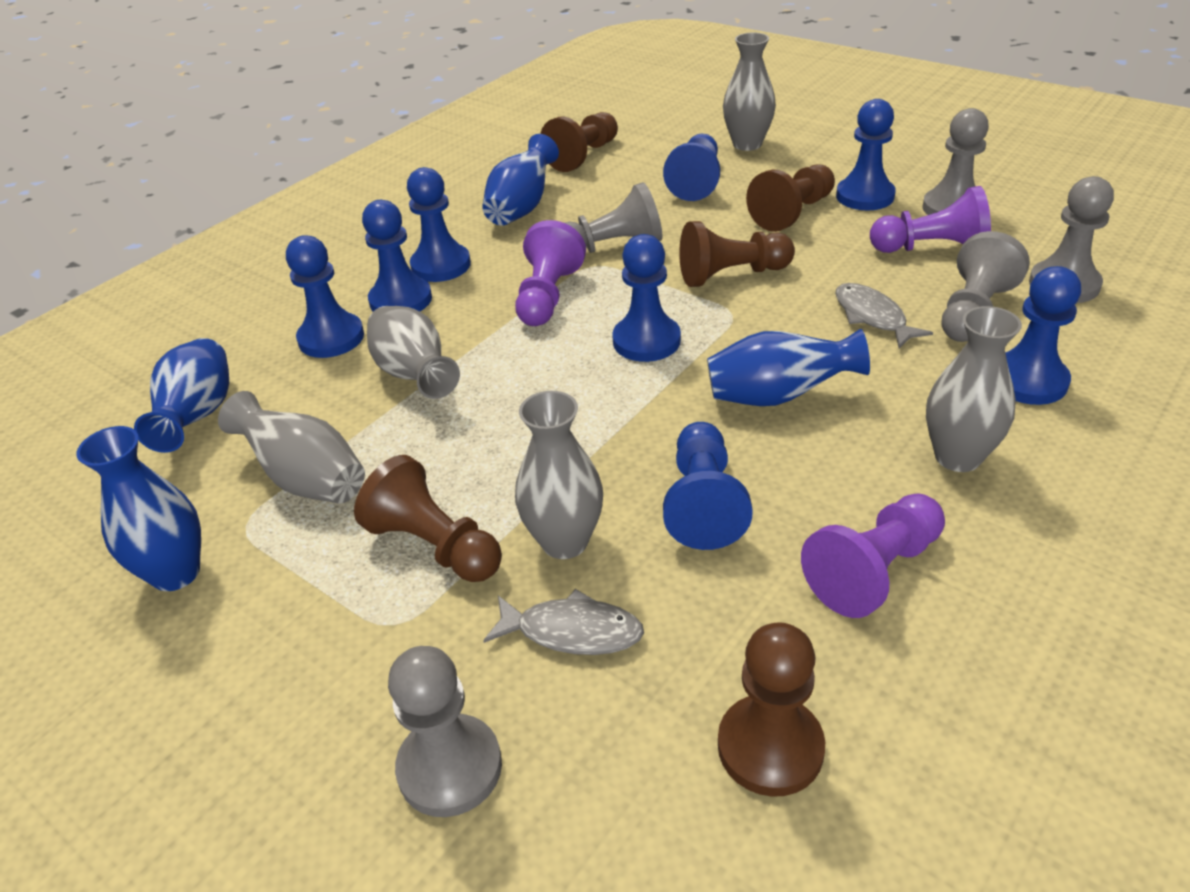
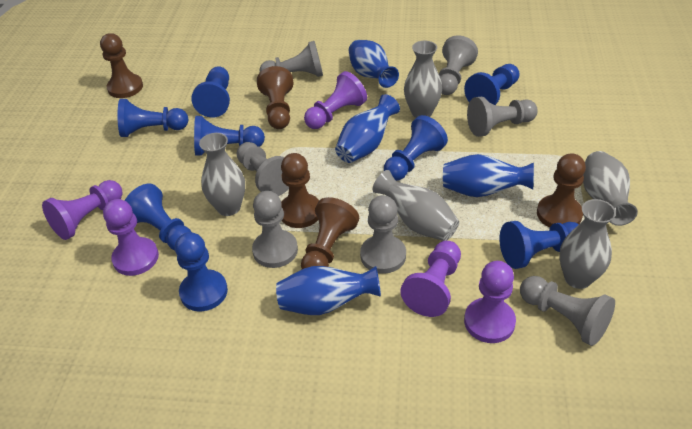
grey fish: [483,589,644,655] [835,283,933,348] = 2 -> none = 0
grey pawn: [388,646,502,817] [565,182,662,253] [922,108,989,215] [941,231,1030,342] [1029,176,1114,303] = 5 -> [237,142,289,196] [252,191,298,268] [260,41,323,77] [360,195,406,274] [439,35,478,95] [467,97,538,137] [520,276,615,346] = 7
purple pawn: [515,220,586,326] [801,494,945,618] [870,186,991,253] = 3 -> [42,180,123,240] [103,199,159,276] [304,71,367,129] [400,241,461,317] [464,261,516,343] = 5

